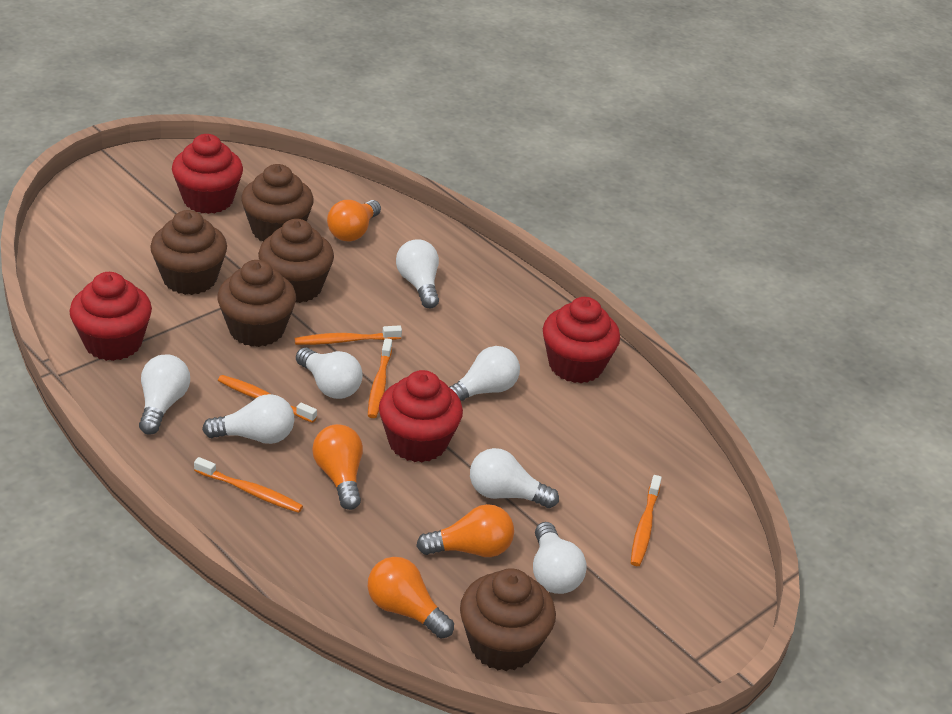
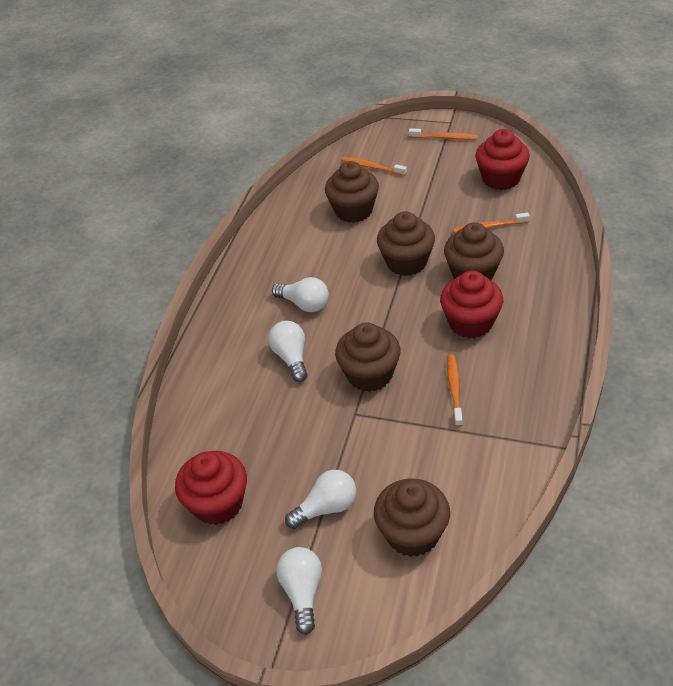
orange light bulb: [312,424,363,510] [327,200,381,241] [368,557,454,638] [416,504,514,557] = 4 -> none = 0
orange toothbrush: [194,457,303,513] [218,375,317,423] [294,325,402,345] [368,338,392,418] [631,475,662,566] = 5 -> [341,157,407,176] [409,128,478,140] [447,355,463,427] [453,212,530,233] = 4
red cupcake: [69,272,152,361] [172,134,243,214] [379,370,463,462] [543,297,620,383] = 4 -> [175,451,247,525] [440,271,503,338] [475,129,530,190] = 3
white light bulb: [139,354,190,435] [202,394,294,444] [296,347,362,399] [396,239,439,308] [449,346,520,401] [470,448,559,508] [533,522,587,594] = 7 -> [268,321,308,382] [272,277,329,312] [277,547,322,635] [285,470,356,529] = 4

